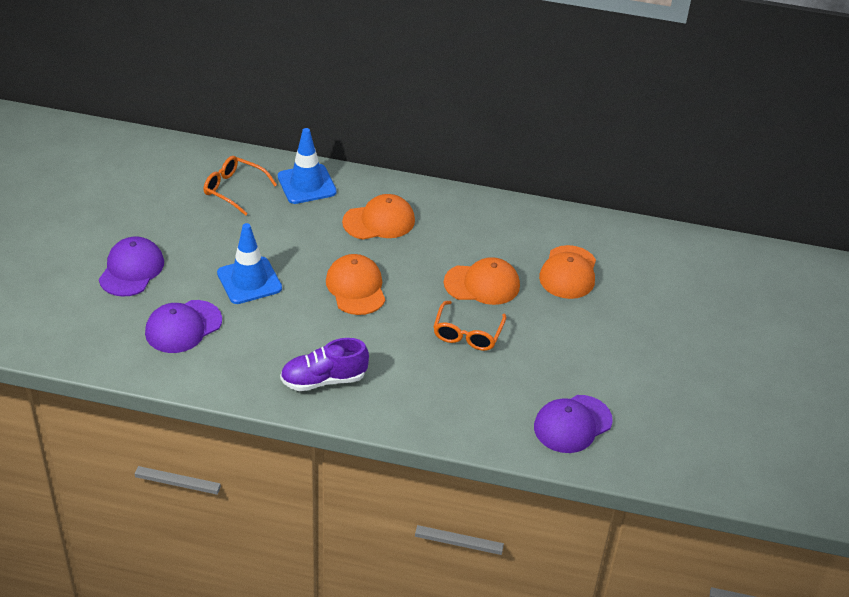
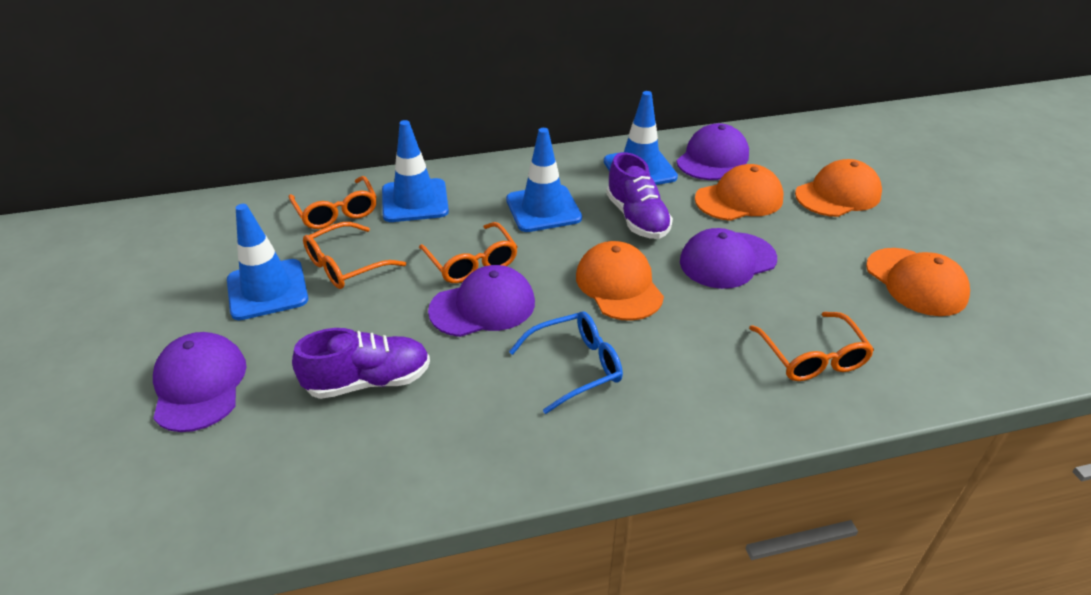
blue glasses: none = 0 -> [509,312,623,414] = 1
blue traffic cone: [217,223,282,304] [278,128,337,204] = 2 -> [227,204,308,320] [382,120,449,222] [506,128,582,232] [604,91,678,185] = 4
orange glasses: [204,156,277,216] [433,301,506,351] = 2 -> [289,176,377,229] [303,222,406,289] [419,222,518,283] [749,312,874,381] = 4
purple cap: [99,236,164,297] [145,300,222,353] [534,395,613,453] = 3 -> [153,332,246,432] [428,265,535,337] [676,123,749,180] [680,228,777,289] = 4
purple shoe: [280,338,369,391] = 1 -> [292,328,430,399] [606,152,673,239] = 2

